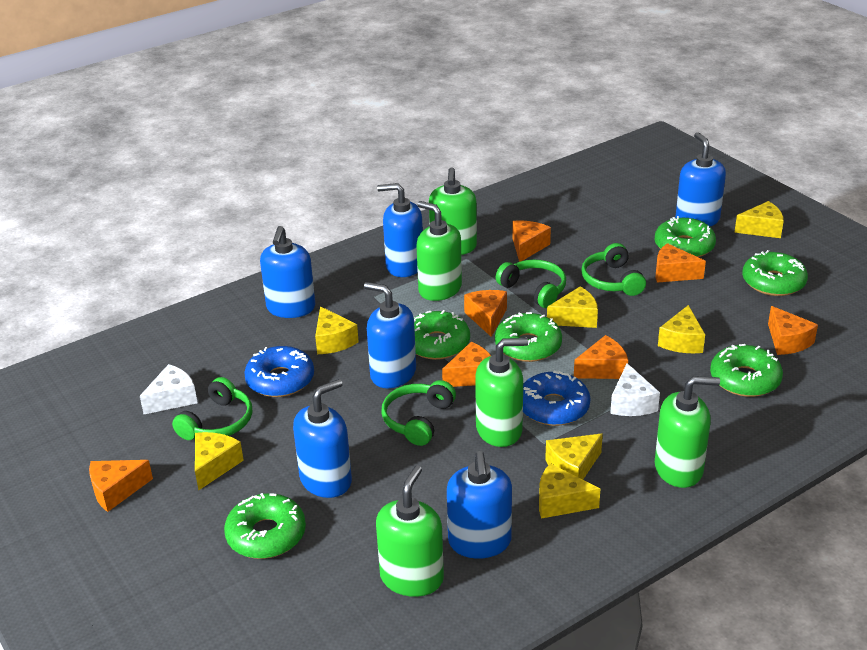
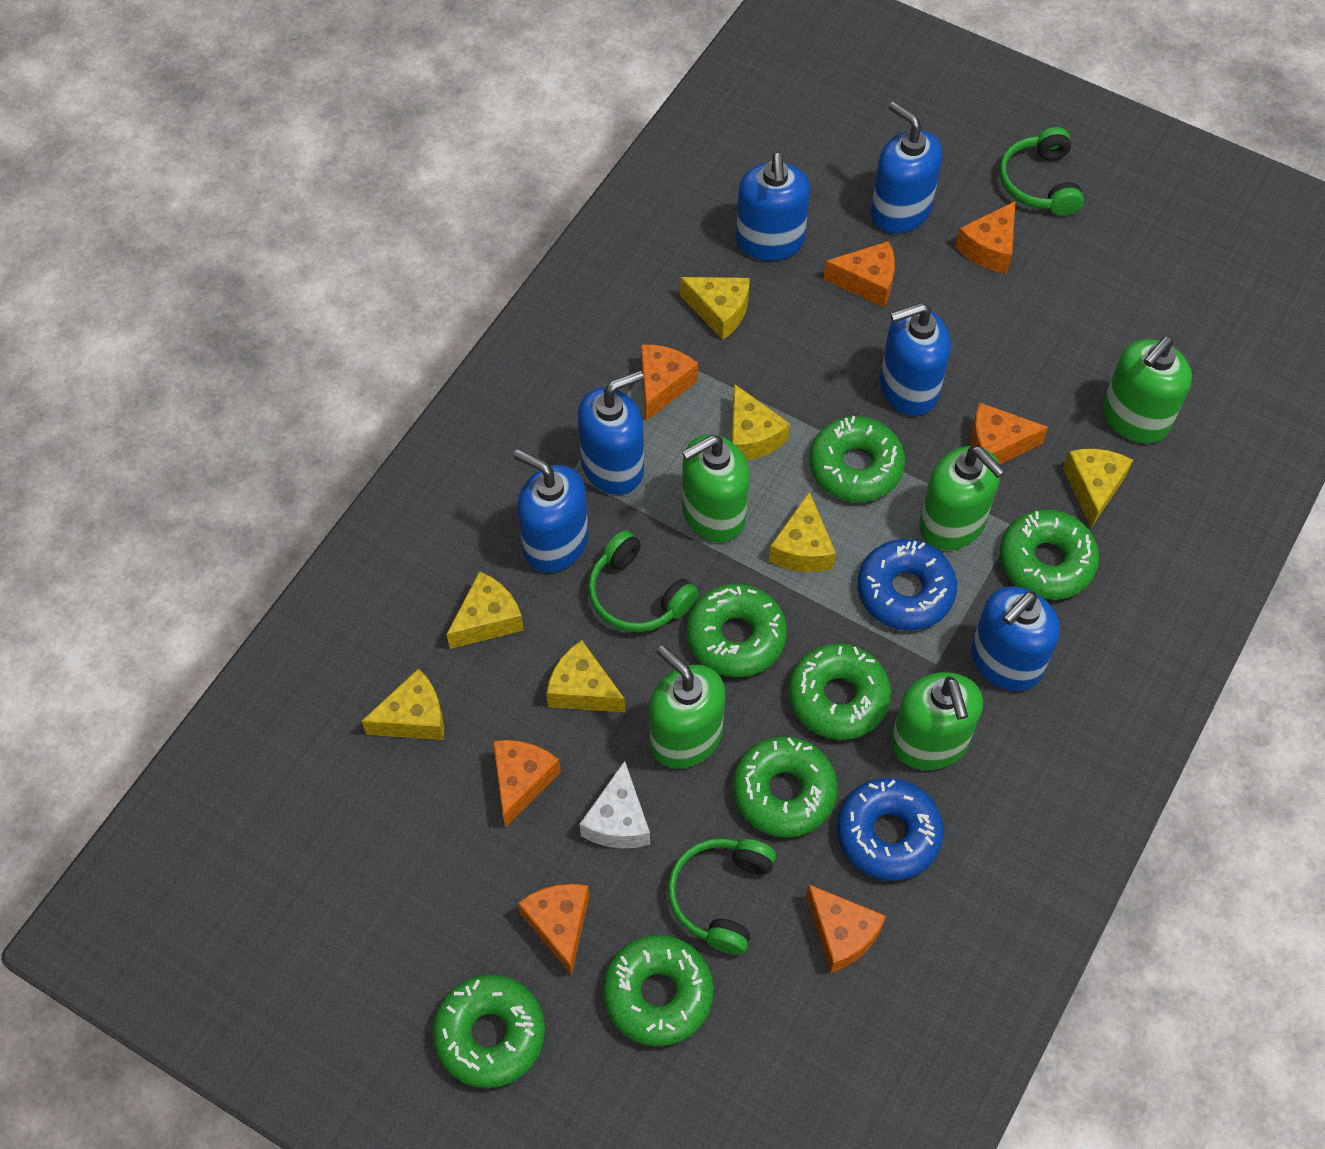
green donut: [224,493,306,559] [414,310,470,360] [495,312,562,362] [655,216,716,257] [710,344,783,397] [742,250,808,296] = 6 -> [433,974,545,1088] [603,935,714,1047] [687,584,787,677] [733,737,838,838] [788,643,891,740] [809,416,905,502] [1000,509,1099,600] = 7
green headphones: [172,377,252,440] [382,380,456,446] [496,259,566,308] [581,243,646,296] = 4 -> [588,530,699,632] [668,838,776,955] [999,127,1084,216] = 3
white cheese: [140,364,198,414] [610,363,660,416] = 2 -> [580,761,650,849] = 1

